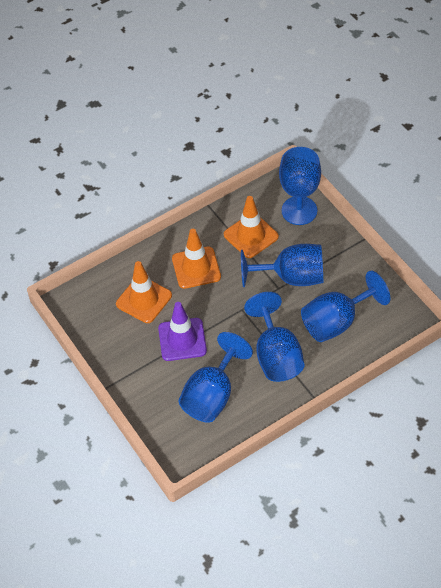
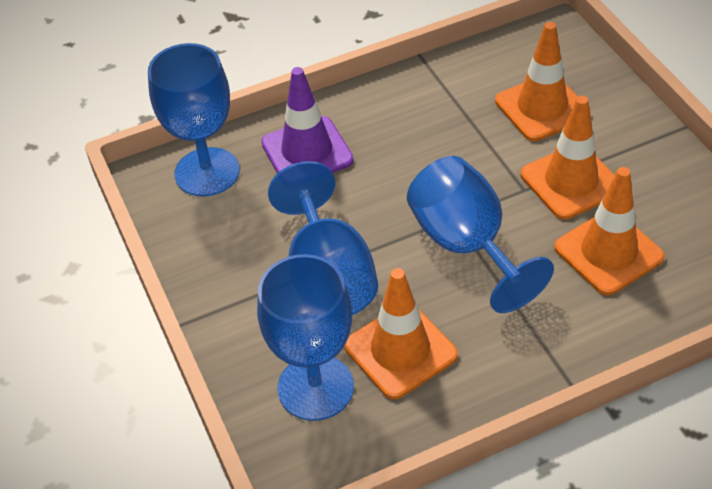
blue goblet: [178,332,253,423] [241,244,323,287] [244,292,304,382] [279,147,321,225] [301,270,390,342] = 5 -> [148,43,240,197] [257,254,354,421] [268,161,378,315] [407,156,554,313] = 4
orange traffic cone: [116,261,172,323] [172,229,221,289] [224,196,279,258] = 3 -> [344,268,458,399] [495,22,591,141] [521,96,615,220] [555,167,665,295] = 4

